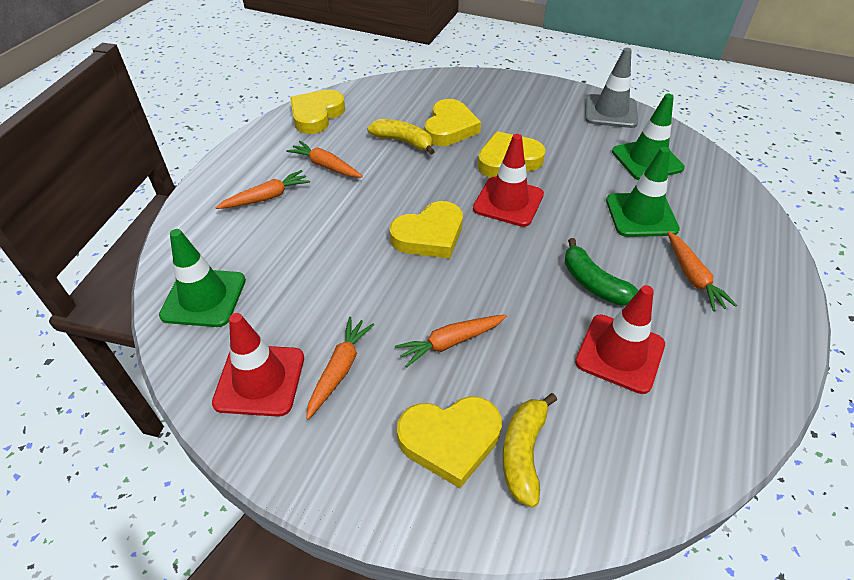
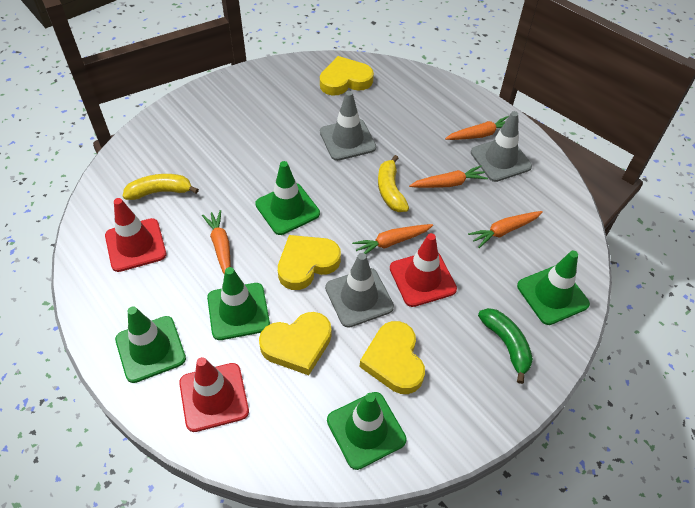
green traffic cone: [159,229,246,327] [606,147,680,237] [612,94,685,180] = 3 -> [115,306,186,383] [207,267,270,340] [255,161,320,235] [327,392,407,470] [517,251,590,325] = 5
grey traffic cone: [585,48,638,128] = 1 -> [320,91,376,161] [325,253,394,328] [471,111,532,182] = 3
yellow heart: [290,90,345,134] [389,201,463,259] [397,396,502,488] [425,99,481,146] [478,131,546,178] = 5 -> [259,312,331,375] [278,235,341,290] [320,56,374,96] [360,321,425,394] = 4

